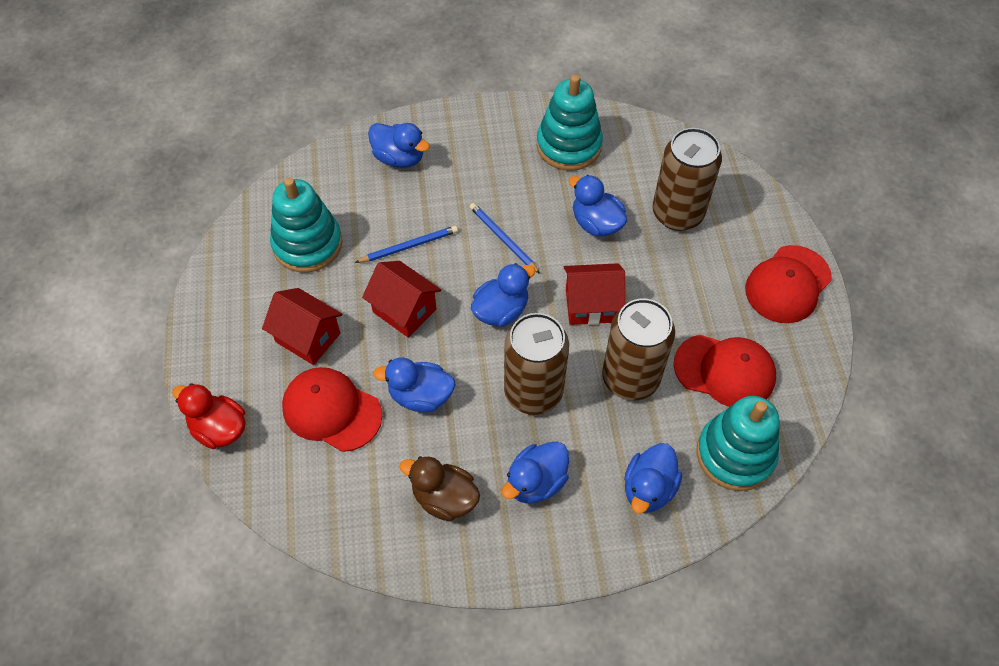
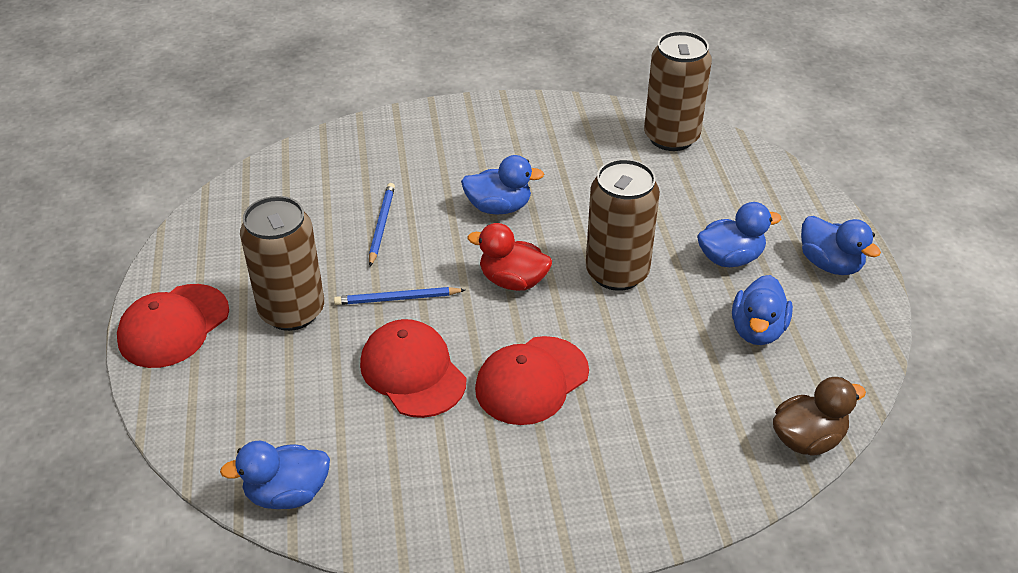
blue duck: [368,123,430,168] [373,357,456,412] [471,263,536,327] [502,441,569,504] [568,175,627,236] [624,443,682,514] = 6 -> [220,441,330,509] [461,155,544,215] [697,202,781,267] [732,275,793,345] [801,216,881,275] = 5
red house: [262,288,342,365] [362,261,441,338] [564,263,625,325] = 3 -> none = 0
turquoise stacking toy: [270,177,342,273] [537,75,603,171] [697,396,779,491] = 3 -> none = 0

